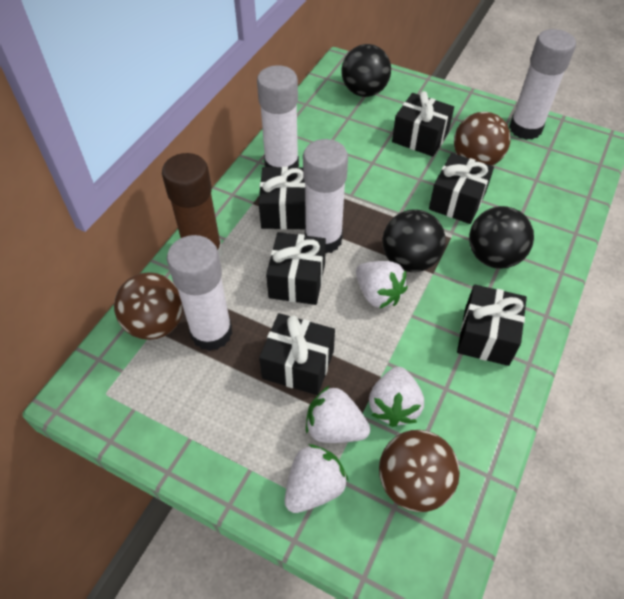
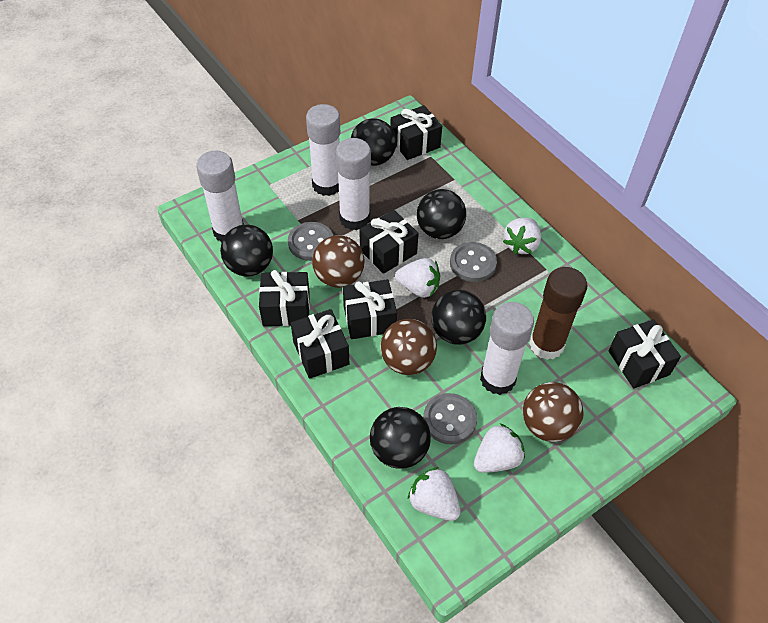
black ball: [342,44,391,97] [382,209,446,272] [469,206,534,269] = 3 -> [220,225,273,277] [351,118,396,166] [370,407,431,469] [417,189,466,239] [431,290,486,345] = 5
grey button: none = 0 -> [288,222,333,261] [423,393,477,444] [450,242,497,282] = 3

